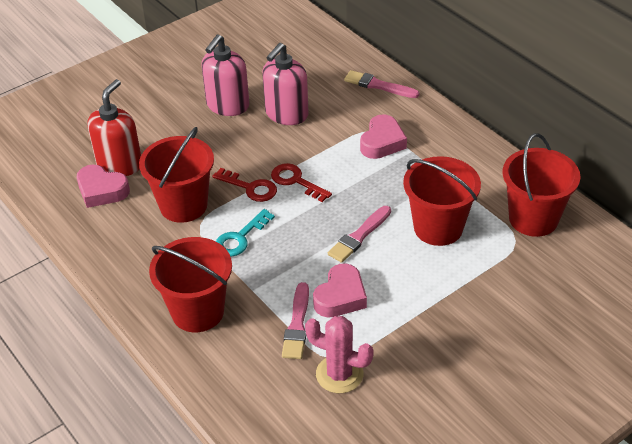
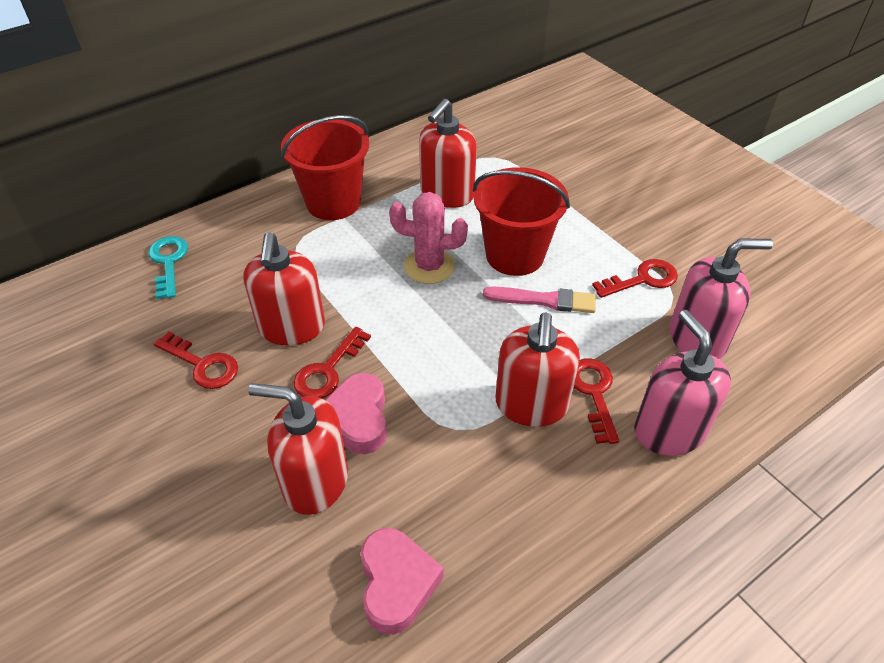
pink brush: [282,282,309,359] [328,206,391,263] [344,70,419,98] = 3 -> [483,287,596,313] = 1
pink heart: [77,165,130,208] [313,263,367,317] [360,114,407,159] = 3 -> [325,373,387,454] [360,528,444,634] = 2
red bucket: [139,127,214,223] [149,237,232,332] [403,156,481,246] [502,133,581,237] = 4 -> [281,115,369,220] [473,167,570,276] = 2
red key: [212,168,277,202] [271,163,332,202] = 2 -> [154,331,238,389] [293,327,371,399] [574,359,619,444] [592,259,678,298] = 4
red soap dispenser: [87,79,141,176] = 1 -> [244,232,325,346] [248,383,348,515] [419,99,477,208] [495,312,580,427] = 4

